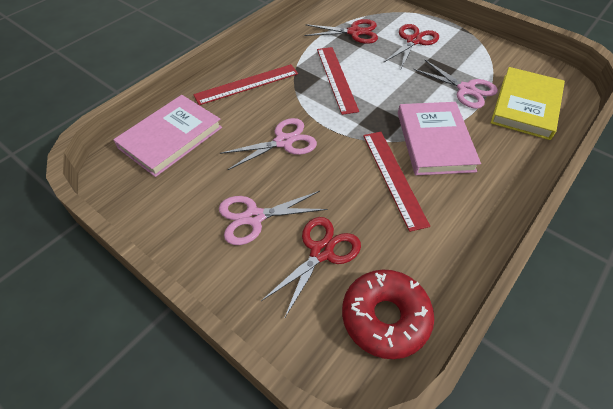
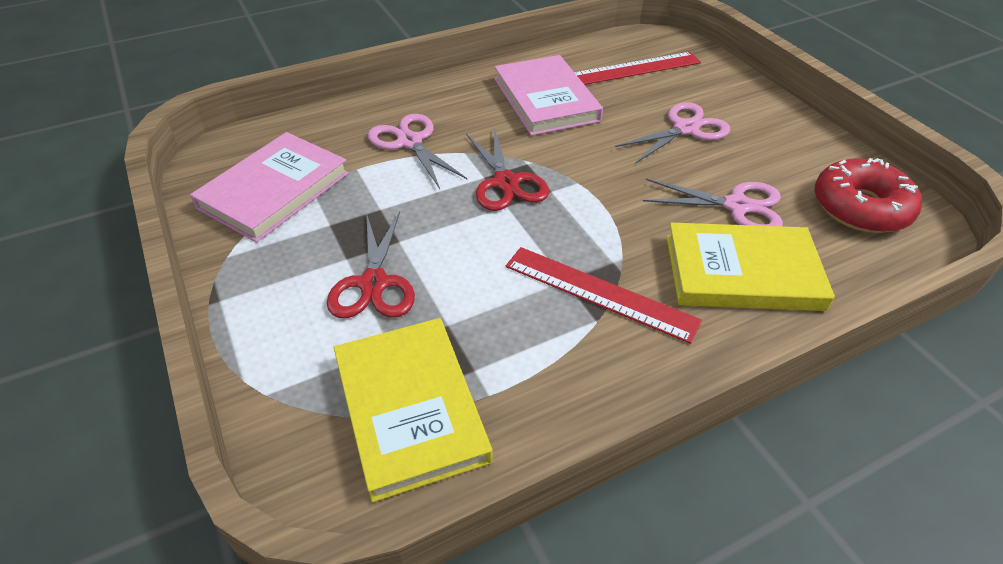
red ruler: [193,64,298,105] [317,47,359,115] [363,132,430,232] = 3 -> [506,247,702,344] [574,52,701,85] = 2
red scissors: [261,217,361,319] [304,19,378,44] [383,24,439,68] = 3 -> [327,211,415,318] [466,127,549,211] = 2
yellow book: [491,67,565,140] = 1 -> [334,318,493,503] [667,223,835,311] = 2

